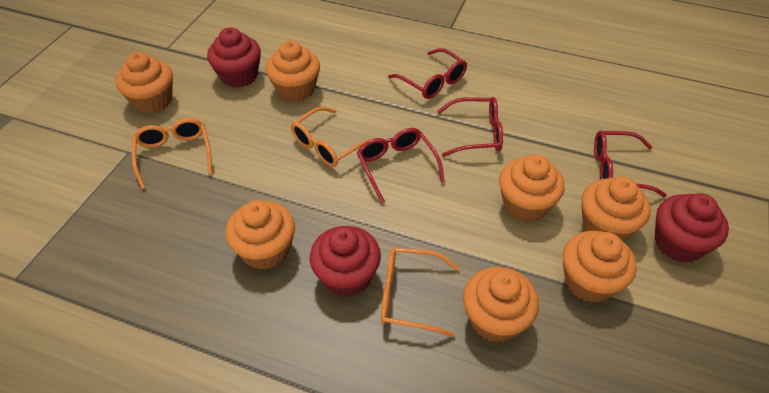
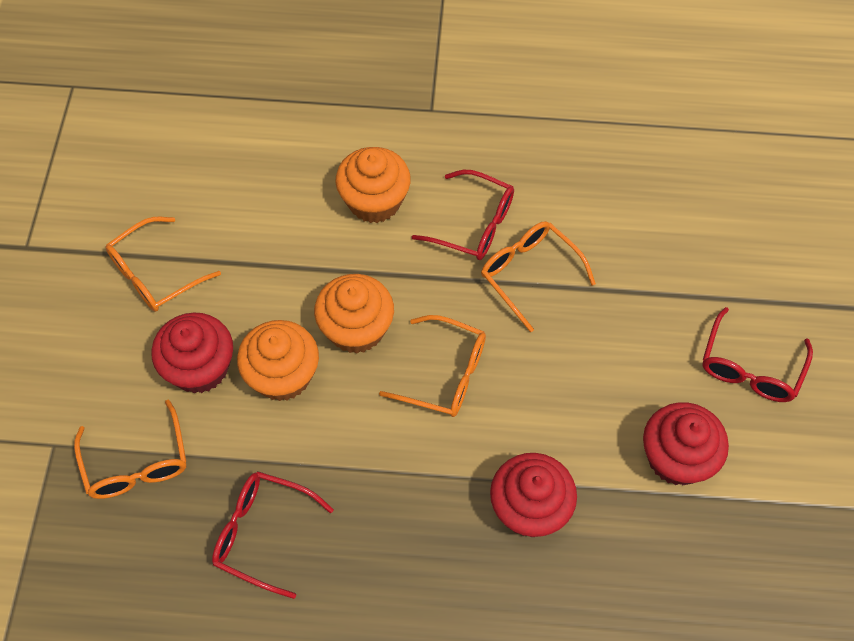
orange cupcake: [116,52,173,113] [226,200,295,270] [266,41,320,102] [463,267,539,343] [499,155,565,222] [563,231,637,303] [581,177,651,242] = 7 -> [237,320,319,401] [314,274,394,354] [336,147,411,223] = 3
orange glasses: [132,118,212,189] [291,107,371,167] [381,248,459,337] = 3 -> [74,400,187,499] [106,217,221,312] [379,315,486,417] [481,221,596,332] = 4
red glasses: [357,128,445,203] [388,48,467,99] [437,97,503,157] [594,130,666,197] = 4 -> [212,471,334,599] [412,170,514,260] [702,307,813,402] = 3

